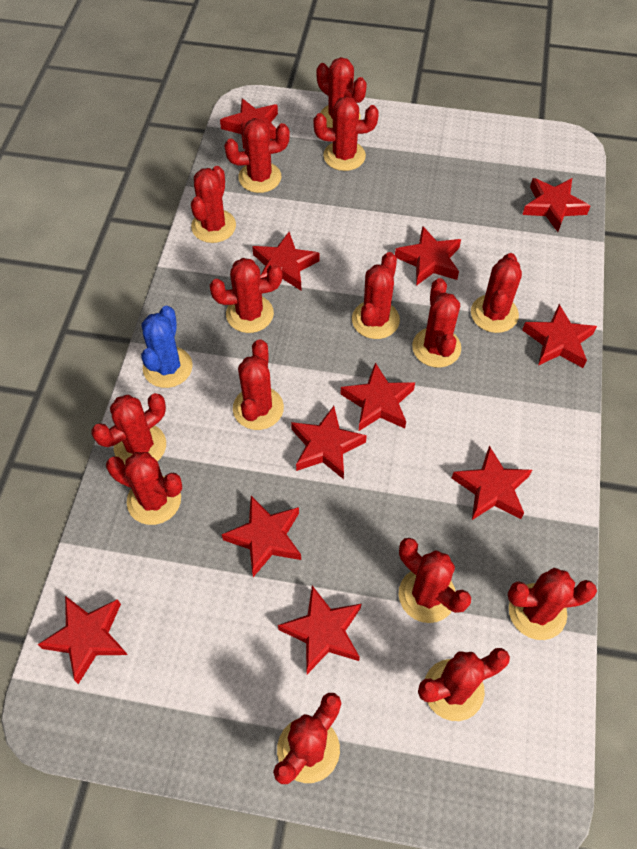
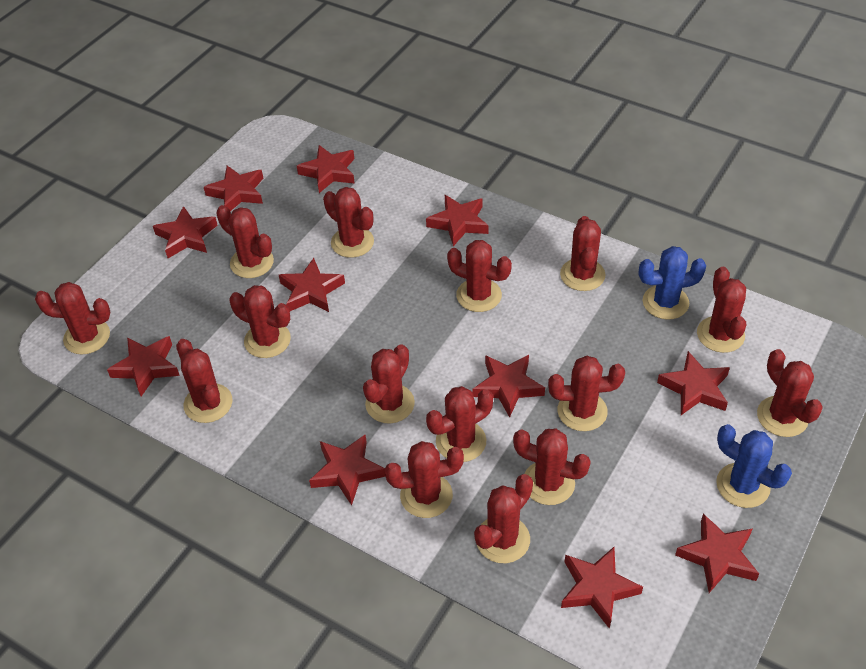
blue cactus: [141,306,193,388] = 1 -> [639,246,706,320] [716,424,792,508] = 2

